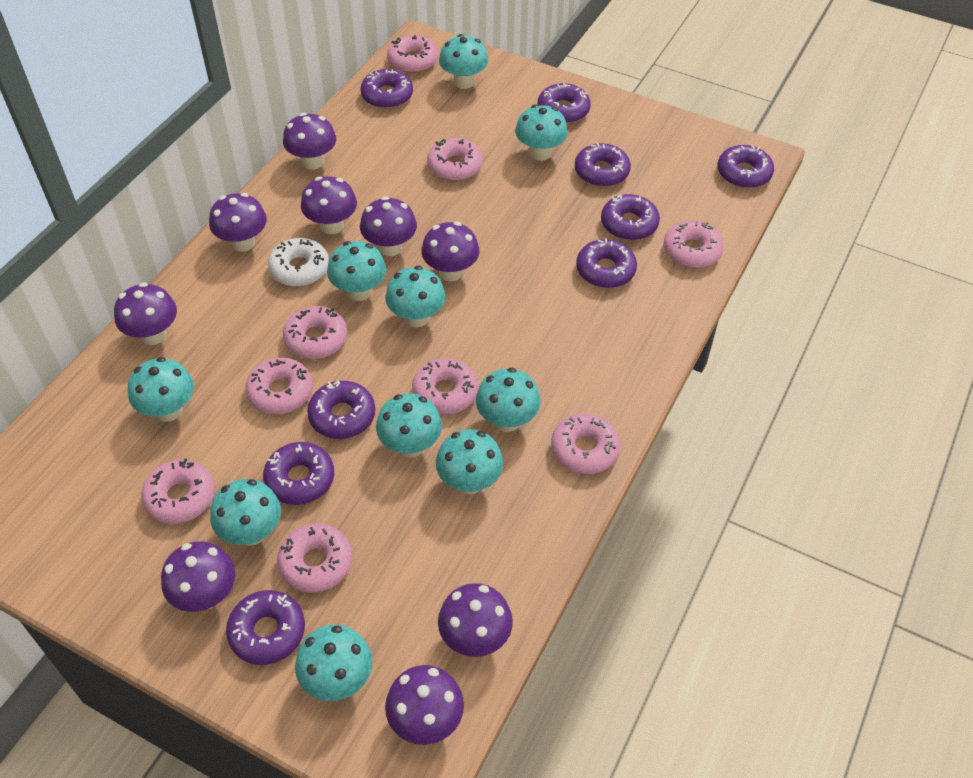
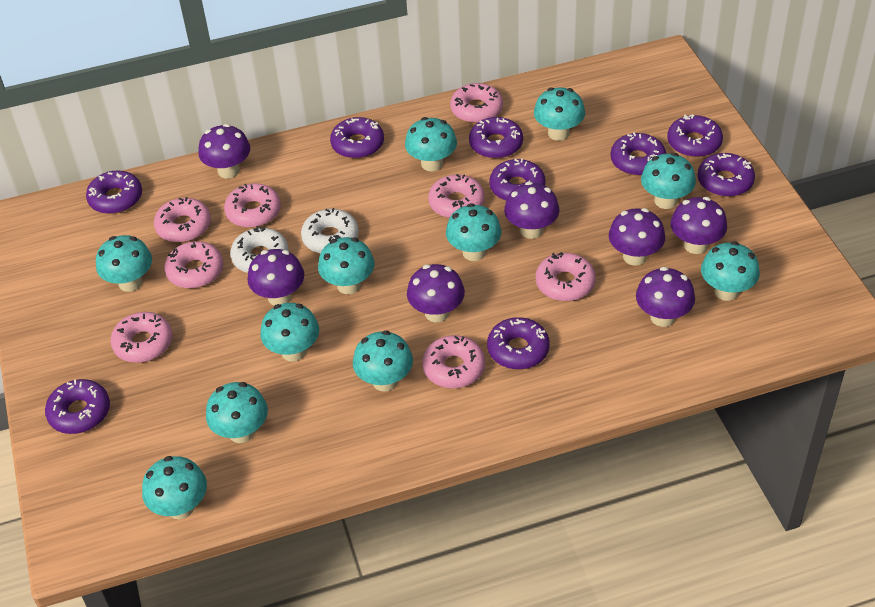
pink donut: [141,458,215,524] [245,358,313,414] [277,523,352,593] [283,306,347,359] [387,35,438,73] [412,358,478,415] [427,138,483,181] [551,414,620,474] [663,221,724,268] = 9 -> [110,312,173,363] [154,197,211,243] [165,241,223,289] [224,183,281,228] [422,335,485,388] [428,174,485,218] [450,83,503,123] [536,252,596,301] = 8
purple mushroom: [114,282,177,345] [161,541,235,612] [209,193,267,252] [283,113,336,170] [301,177,357,234] [360,196,417,256] [385,665,464,745] [421,222,479,281] [438,583,513,657] = 9 -> [198,124,250,179] [247,249,304,306] [407,264,465,322] [504,181,560,239] [609,208,665,266] [636,267,695,327] [671,197,727,254] = 7
turquoise mushroom: [128,357,194,422] [210,479,281,546] [295,624,372,701] [327,241,386,301] [376,393,442,457] [385,266,446,327] [436,429,503,494] [439,34,488,89] [476,368,540,432] [515,104,568,161] = 10 -> [96,235,152,292] [142,456,207,519] [206,382,268,443] [260,303,319,362] [318,237,374,294] [353,331,413,392] [405,117,457,172] [446,203,501,261] [534,88,585,141] [641,153,696,209] [701,241,760,301] = 11
white donut: [268,238,329,287] = 1 -> [230,226,288,273] [301,208,359,254] = 2

